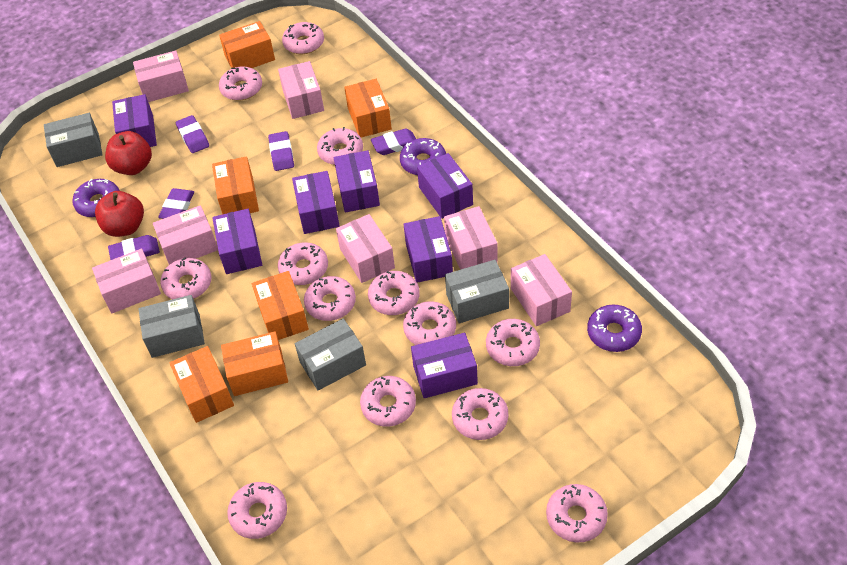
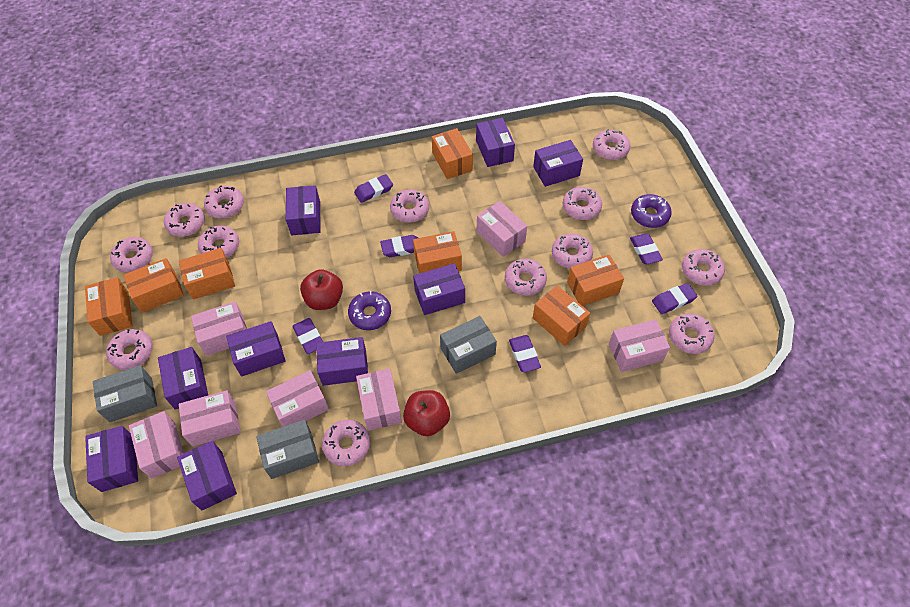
grey box: [44,113,102,167] [139,295,205,358] [295,318,366,391] [445,260,509,323] = 4 -> [93,365,157,422] [256,420,319,479] [440,316,497,374] = 3
orange box: [170,346,234,423] [212,156,259,215] [219,21,275,68] [221,331,288,396] [252,271,309,340] [344,79,392,137] = 6 -> [85,277,133,336] [124,258,184,313] [179,248,235,299] [413,231,462,274] [432,128,473,179] [533,285,590,346] [567,254,624,306] = 7
purple box: [112,94,157,147] [212,209,262,274] [292,171,340,234] [334,150,380,213] [404,216,453,283] [411,333,478,398] [417,153,473,219] = 7 -> [85,426,138,492] [158,347,208,410] [177,441,237,510] [226,321,286,377] [286,185,321,236] [316,337,368,386] [413,263,465,315] [476,118,515,167] [533,140,583,187] = 9
purple donut: [72,179,120,217] [400,138,446,175] [587,305,642,352] = 3 -> [348,291,391,330] [631,194,672,228] = 2
purple eraser: [108,235,160,260] [158,188,194,219] [176,115,209,153] [268,131,294,171] [371,129,416,155] = 5 -> [292,318,323,354] [354,174,393,203] [380,235,418,257] [509,335,541,373] [630,234,663,264] [652,283,698,314] = 6

